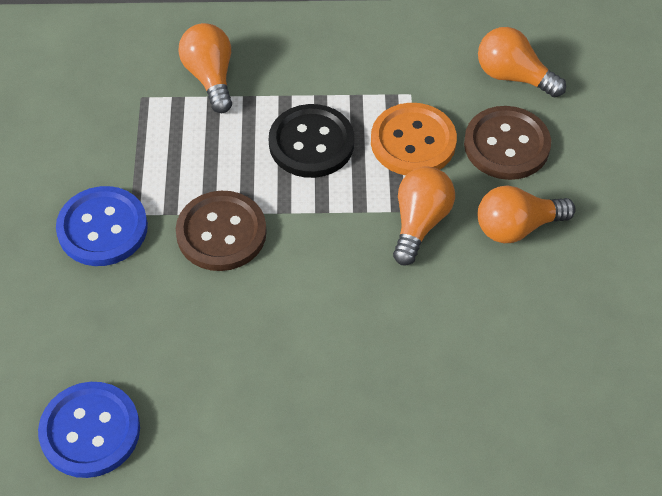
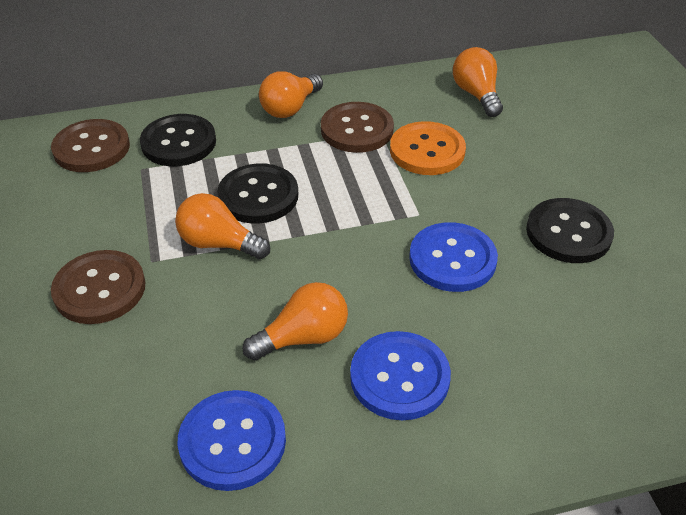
black button: [269,104,354,178] = 1 -> [140,114,216,166] [217,163,298,224] [526,198,614,263] = 3
blue button: [38,382,140,478] [56,186,148,266] = 2 -> [178,390,286,491] [350,331,451,420] [409,222,498,292] = 3
brown button: [176,191,267,271] [464,106,551,180] = 2 -> [51,119,130,172] [51,250,145,324] [321,102,394,153] = 3

